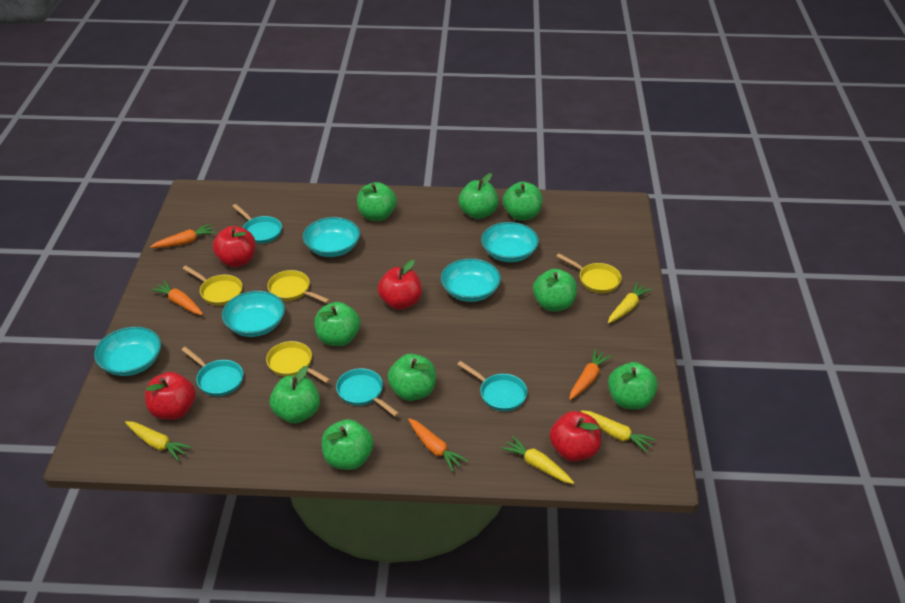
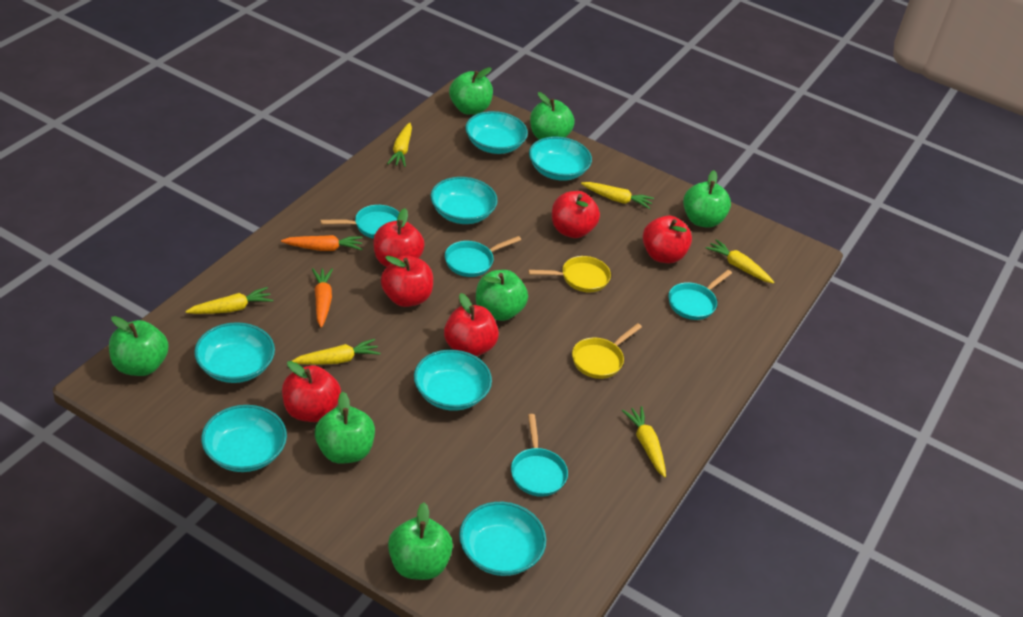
green apple: [270,366,320,424] [314,302,360,346] [322,419,373,470] [357,182,397,221] [388,354,436,401] [459,173,498,219] [503,182,542,221] [533,269,577,311] [608,362,658,410] = 9 -> [109,316,169,376] [315,392,375,464] [388,503,453,580] [449,67,493,115] [476,270,528,321] [530,92,575,140] [683,170,731,228] = 7
orange carrot: [150,224,216,248] [151,281,203,315] [408,418,468,472] [570,349,612,400] = 4 -> [281,235,362,251] [312,268,333,328] = 2
red apple: [145,372,196,420] [213,226,256,267] [378,260,422,310] [550,411,601,461] = 4 -> [282,361,341,422] [373,208,425,267] [381,256,433,307] [444,293,499,356] [552,191,600,238] [643,216,692,263] = 6
turquoise bowl: [94,327,161,376] [222,291,285,337] [303,217,360,257] [441,258,501,302] [481,222,539,262] = 5 -> [194,322,275,383] [201,405,287,472] [414,350,492,411] [431,177,498,224] [459,502,546,576] [465,111,528,154] [529,137,592,181] = 7
yellow carrot: [125,421,192,461] [501,436,574,484] [581,410,656,453] [608,282,652,323] = 4 -> [185,287,273,314] [292,339,381,365] [387,122,412,167] [581,182,654,209] [622,406,666,478] [706,239,774,284] = 6
yellow pan: [182,266,242,306] [266,341,330,383] [267,270,330,303] [556,253,622,293] = 4 -> [528,256,611,292] [572,323,642,379] = 2

